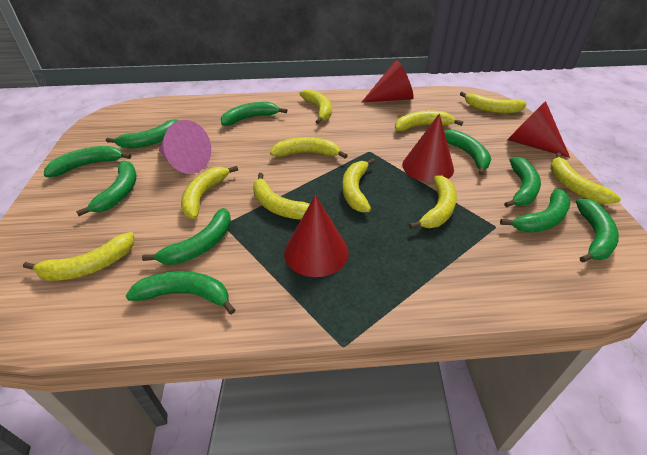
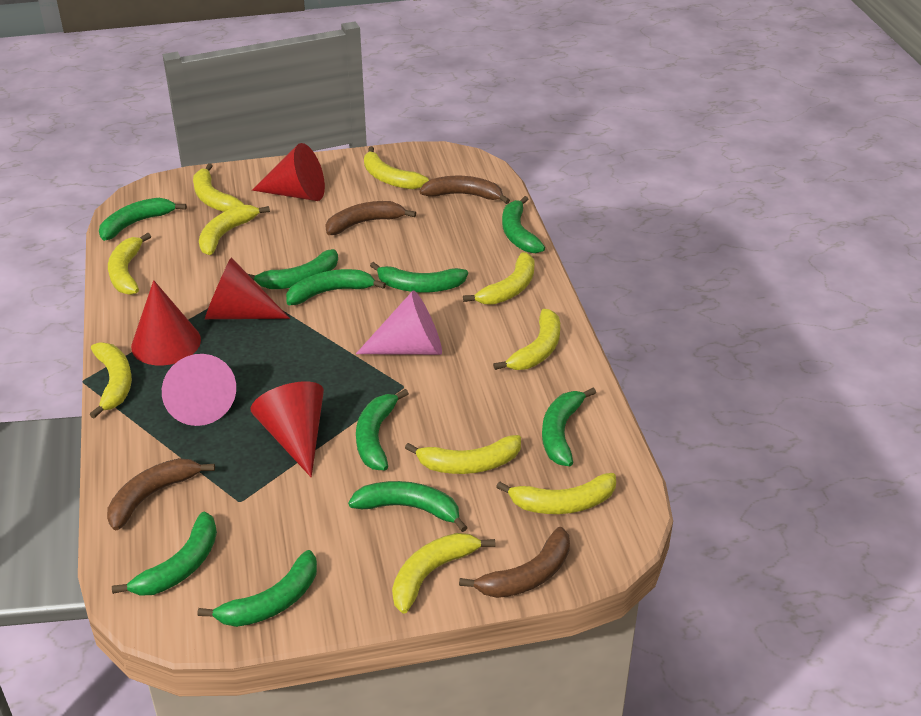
brown banana: none = 0 -> [107,458,215,530] [325,201,416,235] [420,176,510,204] [459,527,570,598] = 4
pink cone: [159,120,211,174] = 1 -> [162,354,236,426] [356,290,442,355] = 2

